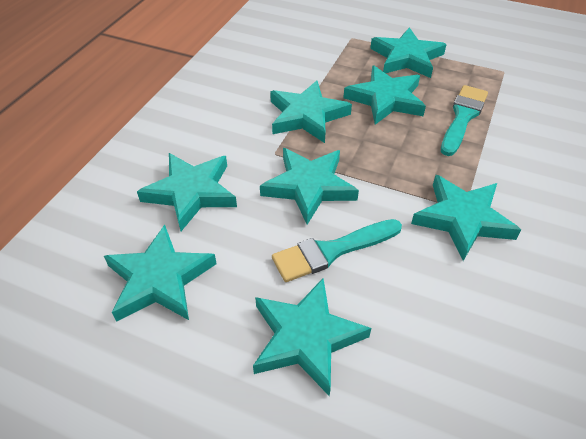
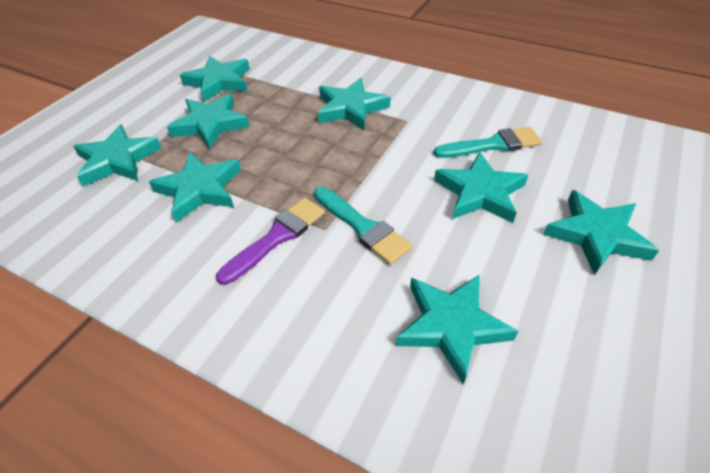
purple brush: none = 0 -> [216,198,325,285] = 1

